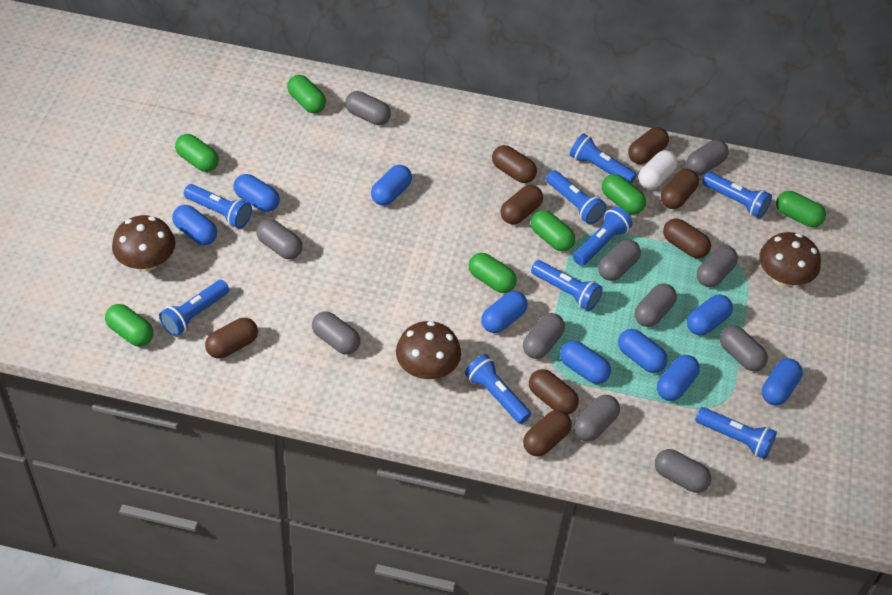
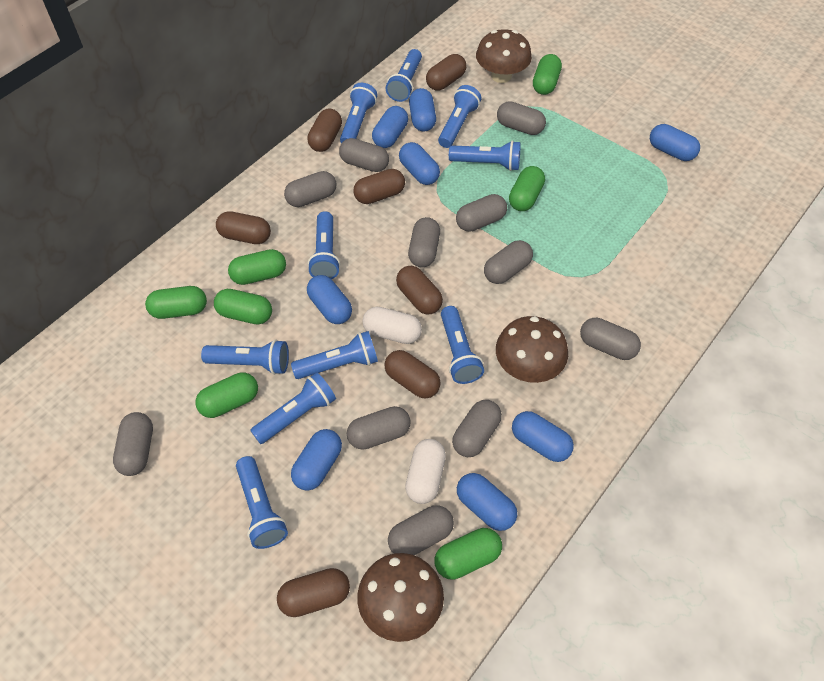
blue capsule: [172,205,217,245] [234,174,280,212] [371,165,412,206] [481,291,528,333] [560,341,611,384] [618,329,668,373] [657,355,700,401] [687,295,733,335] [762,358,803,405] = 9 -> [291,429,342,491] [307,275,352,324] [372,106,408,148] [399,142,440,185] [409,88,436,131] [457,473,517,531] [512,411,574,462] [650,124,700,161] = 8
blue flashlight: [159,280,229,337] [184,184,252,229] [465,354,531,424] [531,260,603,311] [546,170,606,225] [570,133,636,184] [573,206,632,266] [695,407,777,459] [702,172,772,218] = 9 -> [201,339,289,375] [236,456,288,549] [250,372,336,444] [291,331,378,379] [308,211,340,279] [340,83,377,143] [386,49,422,102] [438,85,482,148] [441,306,484,384] [449,141,521,171] = 10
brown capsule: [205,318,258,359] [492,145,537,183] [501,185,543,225] [523,410,572,457] [529,369,579,414] [628,127,669,164] [661,169,699,209] [663,218,711,258] = 8 -> [216,211,271,244] [277,568,350,617] [307,108,342,152] [353,169,405,204] [384,350,441,399] [396,266,443,314] [426,54,466,91] = 7
white capsule: [638,150,678,189] = 1 -> [362,307,422,344] [405,439,446,504] = 2

